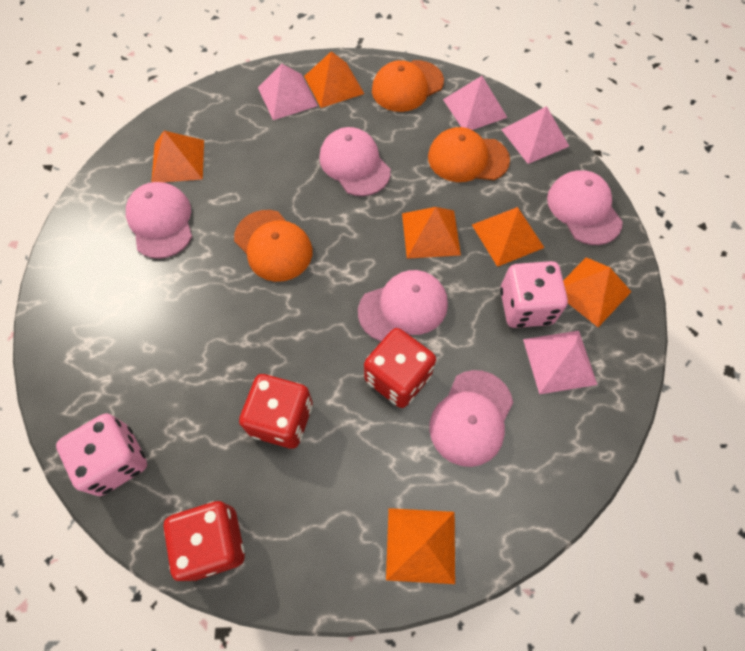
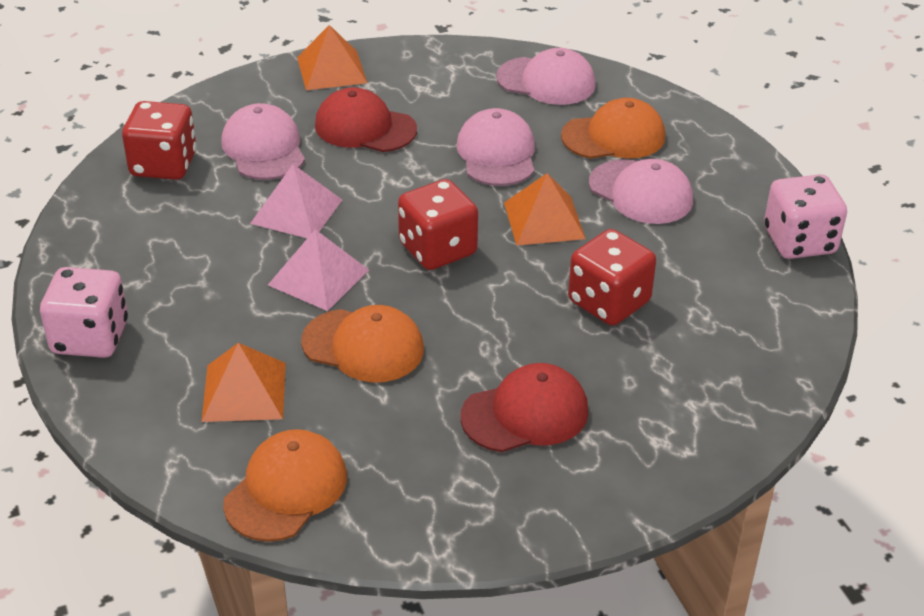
orange pyramid: [151,131,204,182] [304,51,364,108] [386,508,455,584] [402,207,461,259] [472,207,545,267] [563,257,631,327] = 6 -> [201,343,286,422] [297,25,367,90] [504,173,586,246] = 3
pink cap: [126,182,192,259] [319,127,391,196] [358,270,448,341] [429,370,513,467] [547,170,623,245] = 5 -> [221,103,305,180] [457,108,535,186] [496,48,596,105] [589,159,693,224] = 4
pink pyramid: [258,64,318,120] [443,76,507,130] [501,106,569,164] [523,331,597,394] = 4 -> [250,164,342,238] [268,229,369,311] = 2
red cap: none = 0 -> [315,87,417,152] [460,363,588,452] = 2

